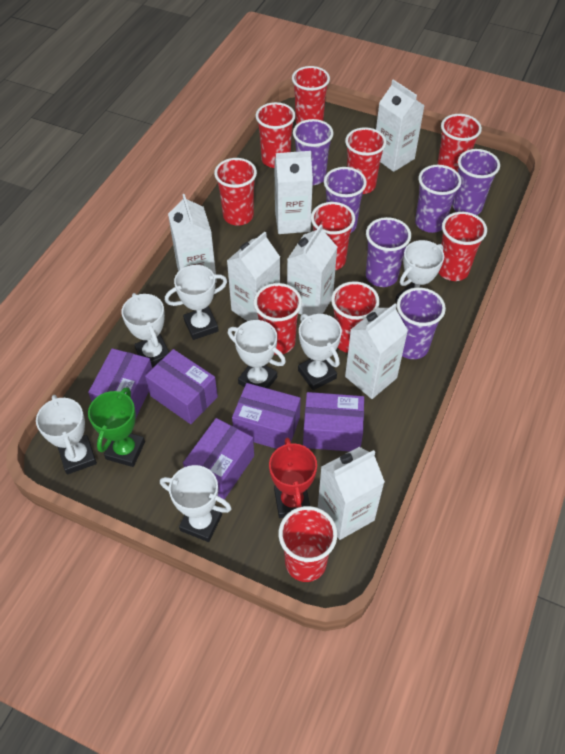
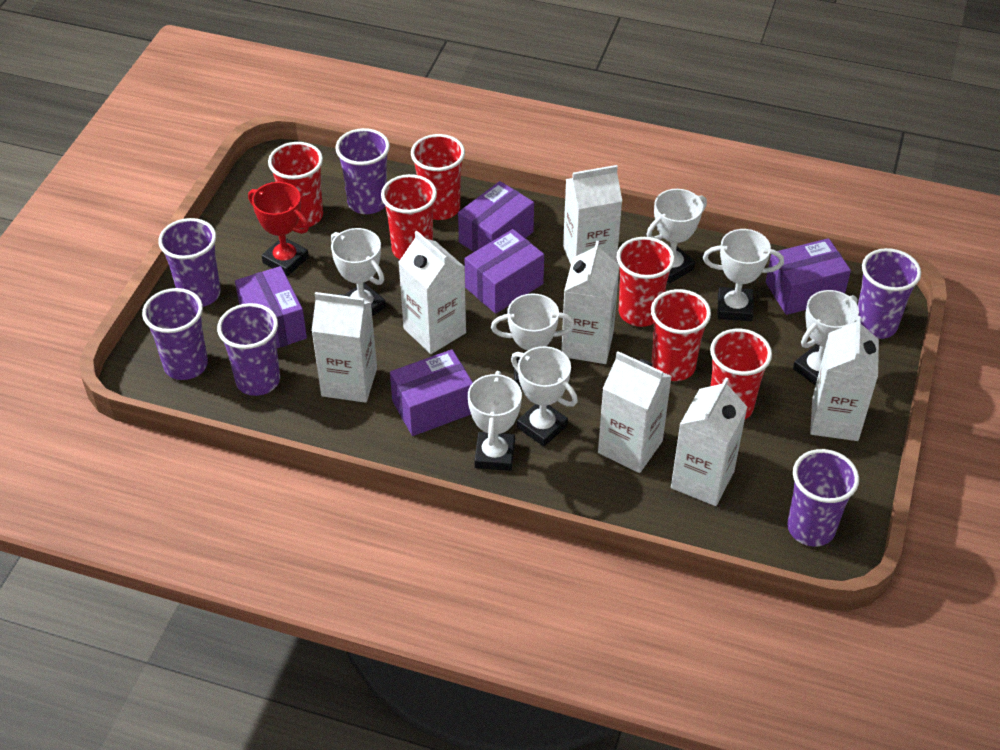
green trophy: [88,387,145,467] = 1 -> none = 0
red cup: [214,158,257,226] [254,283,302,355] [256,102,296,168] [279,506,337,582] [292,66,330,124] [311,202,355,270] [331,281,380,353] [345,127,386,194] [437,114,482,172] [438,212,487,281] = 10 -> [268,142,323,228] [381,174,437,259] [411,134,465,220] [617,237,675,327] [651,289,711,381] [710,329,772,419] = 6

